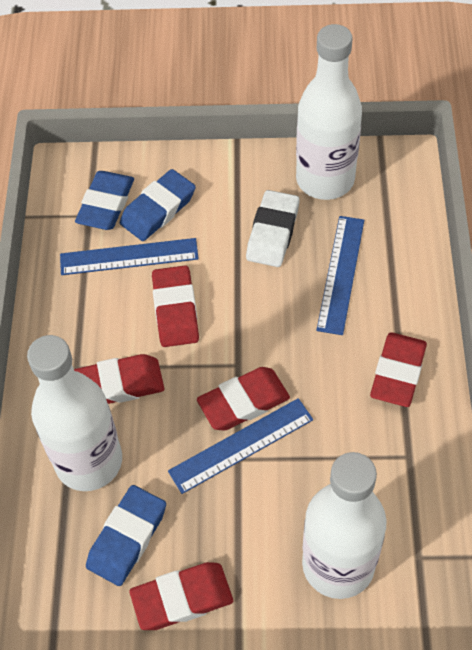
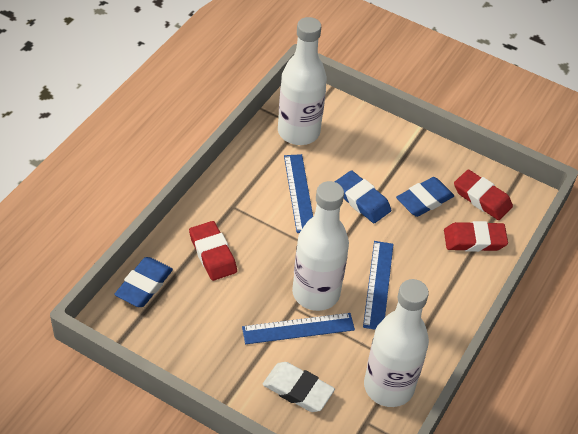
red eraser: [74,354,165,404] [129,562,233,630] [152,265,199,347] [197,367,290,431] [370,333,427,407] = 5 -> [189,221,237,281] [444,221,508,252] [454,170,513,220] = 3

